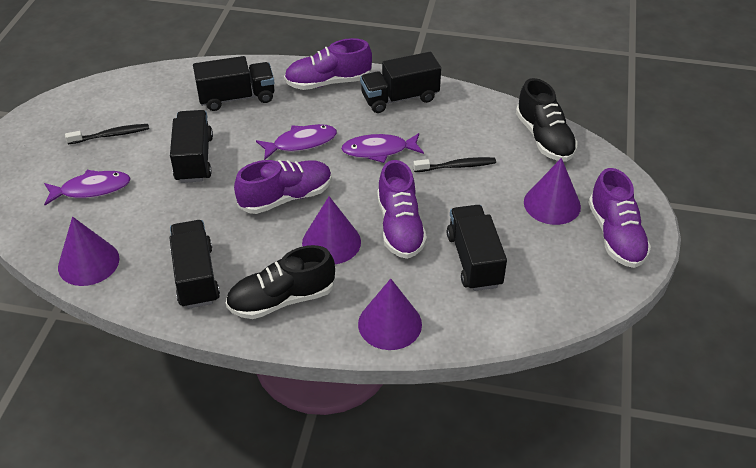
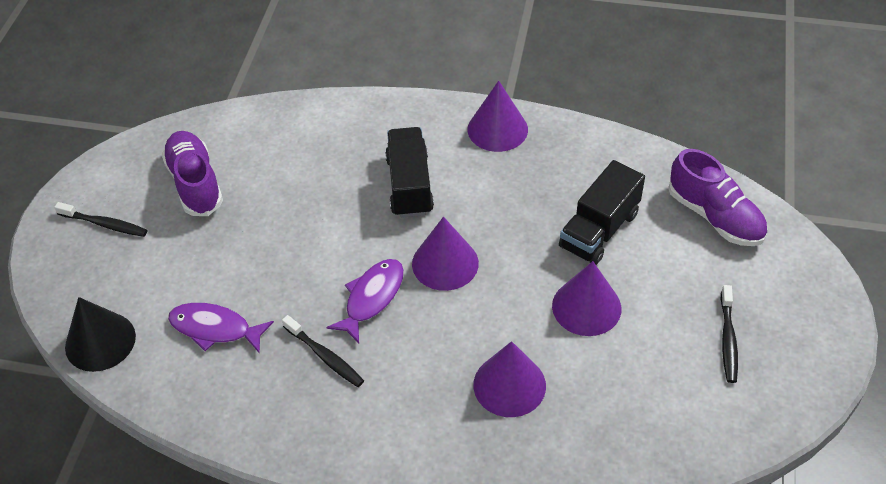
black cone: none = 0 -> [65,297,136,372] = 1
black shoe: [226,245,335,319] [516,78,578,162] = 2 -> none = 0
black toothbrush: [65,124,149,144] [413,157,496,172] = 2 -> [54,202,147,237] [282,315,364,387] [721,285,738,383] = 3
black truck: [170,110,213,183] [170,220,220,309] [193,56,274,111] [360,52,441,113] [447,205,507,291] = 5 -> [385,127,434,218] [559,160,645,265] = 2
purple fish: [44,170,131,205] [256,124,337,160] [341,133,424,163] = 3 -> [168,303,274,354] [326,259,404,343] = 2
purple shoe: [234,160,332,214] [284,38,372,90] [377,160,427,259] [588,168,651,268] = 4 -> [162,131,223,216] [668,149,767,246] = 2

